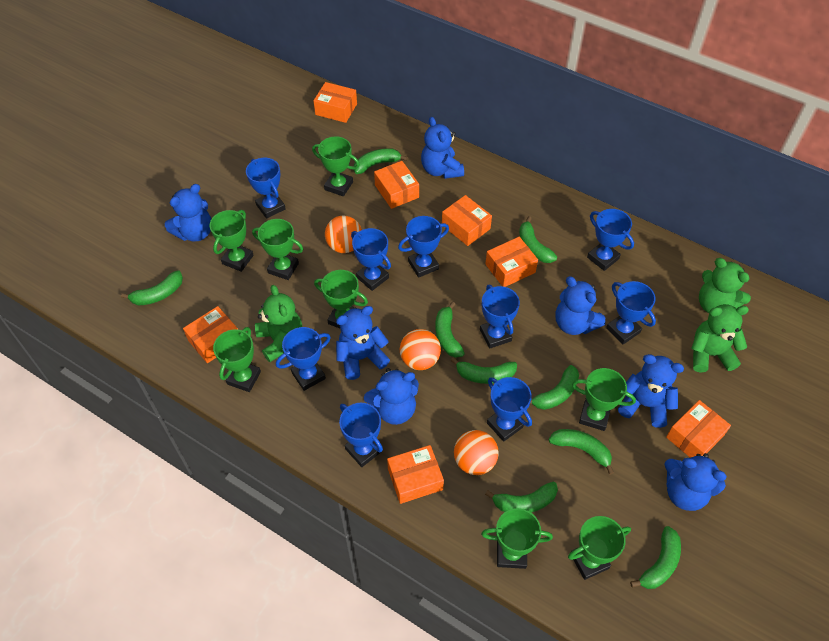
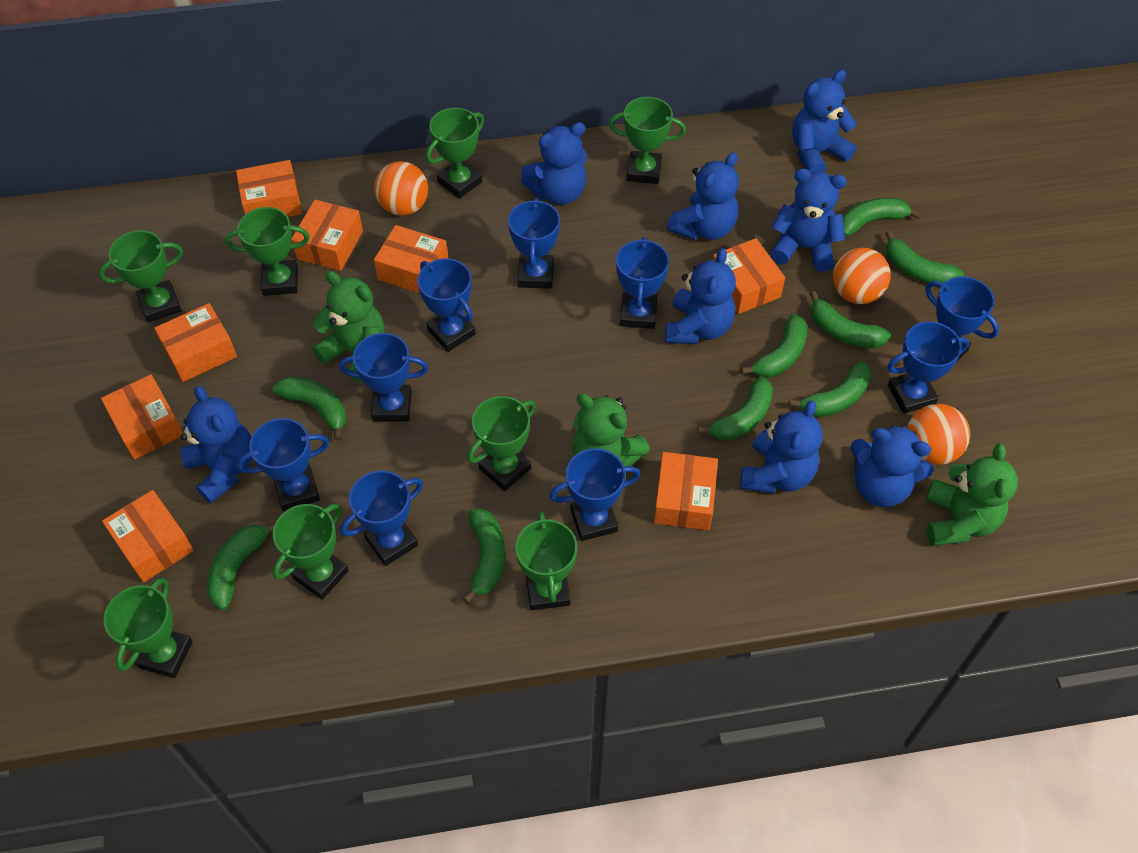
blue teddy bear: [165,184,211,241] [336,306,390,380] [364,368,419,425] [421,117,464,179] [555,276,605,335] [618,354,684,428] [664,453,727,511] = 7 -> [180,386,252,503] [521,122,588,205] [665,248,736,344] [667,152,739,240] [740,400,823,494] [770,168,847,272] [792,70,857,173] [850,425,934,507] = 8
orange box: [183,306,238,363] [314,82,357,123] [374,161,419,209] [387,445,444,504] [442,195,492,246] [485,237,538,287] [666,400,731,458] = 7 -> [101,375,183,459] [102,490,194,582] [154,303,237,382] [236,160,302,217] [291,200,363,271] [374,225,448,293] [654,452,718,530] [713,238,785,314] = 8

